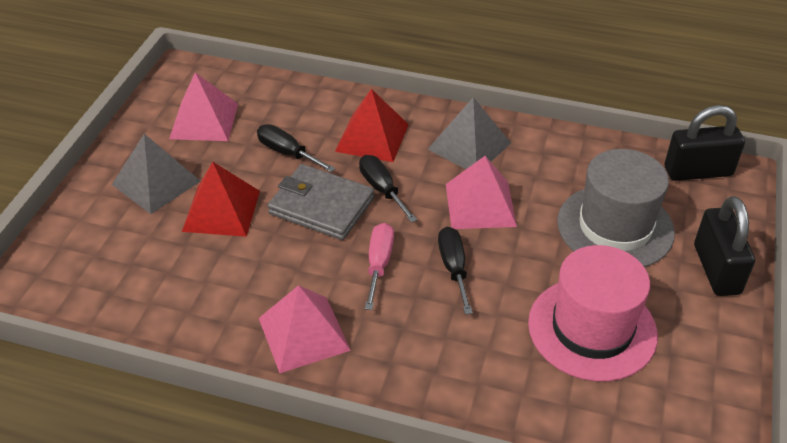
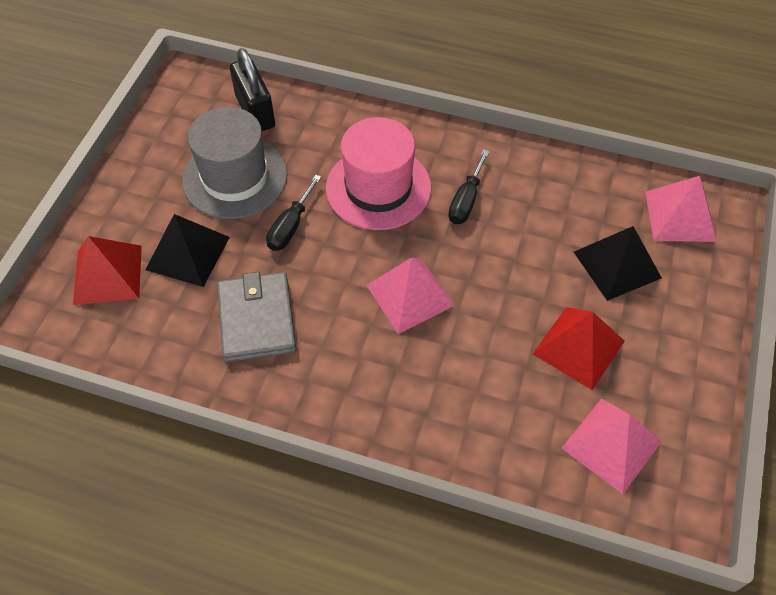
black padlock: [664,105,745,181] [694,196,755,296] = 2 -> [230,48,275,131] = 1
black pyramid: none = 0 -> [145,214,230,287] [574,226,662,301] = 2
black screwdriver: [257,124,335,172] [359,155,417,223] [438,227,473,315] = 3 -> [266,175,321,251] [448,149,489,224] = 2
grey pyramid: [112,134,201,214] [427,97,511,169] = 2 -> none = 0
pink screwdriver: [365,223,394,310] = 1 -> none = 0

